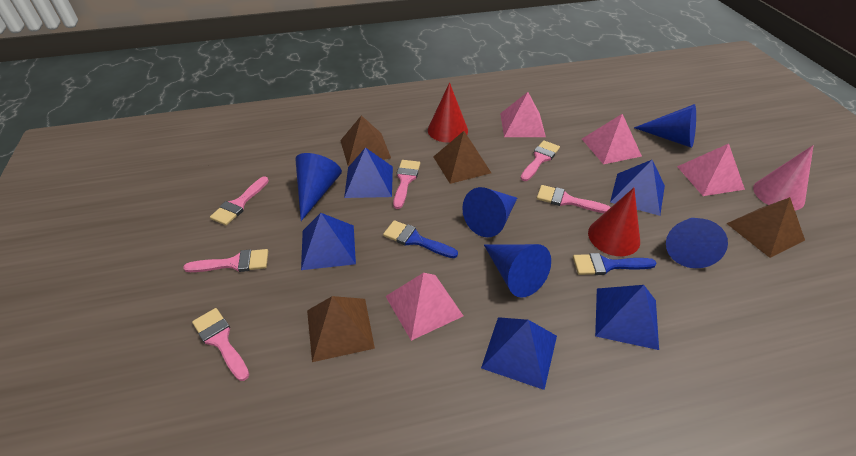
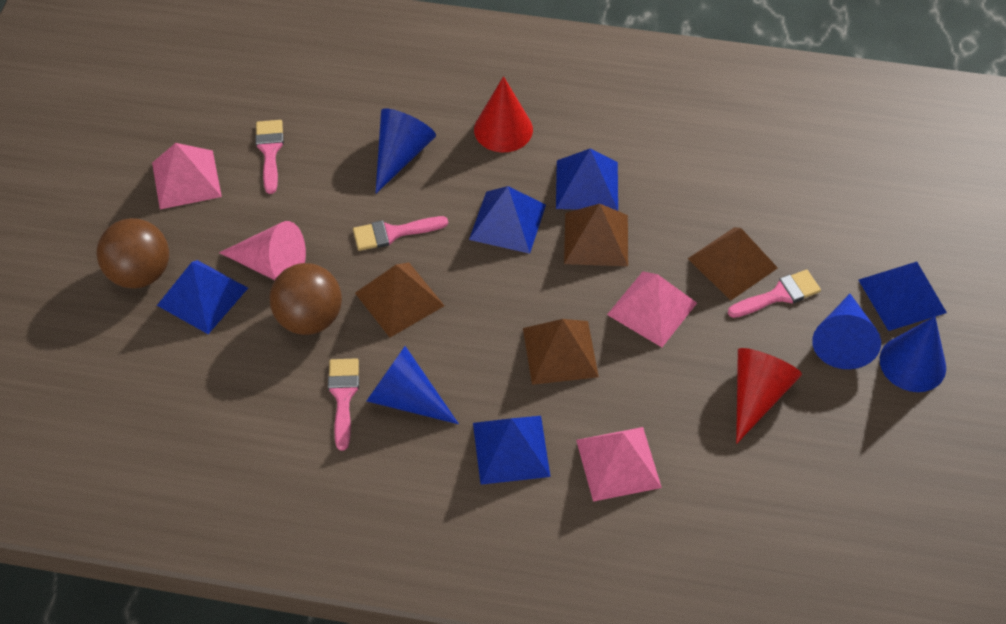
blue brush: [383,220,458,258] [573,253,657,275] = 2 -> none = 0
blue cone: [295,153,342,221] [462,187,517,237] [484,244,551,298] [634,104,696,148] [666,218,728,268] = 5 -> [367,346,459,424] [376,108,436,193] [812,294,881,369] [880,316,946,392] = 4
brown ball: none = 0 -> [97,218,169,289] [270,263,342,335] = 2
pink brush: [183,249,268,272] [192,308,249,381] [210,176,269,226] [393,160,420,209] [520,140,560,181] [537,185,611,213] = 6 -> [255,120,284,194] [328,358,359,451] [353,216,448,251] [728,270,821,318] = 4
pink pyramid: [385,273,463,341] [500,92,546,137] [582,114,642,164] [677,144,745,196] = 4 -> [152,143,222,209] [576,427,662,502] [607,271,697,347] = 3

